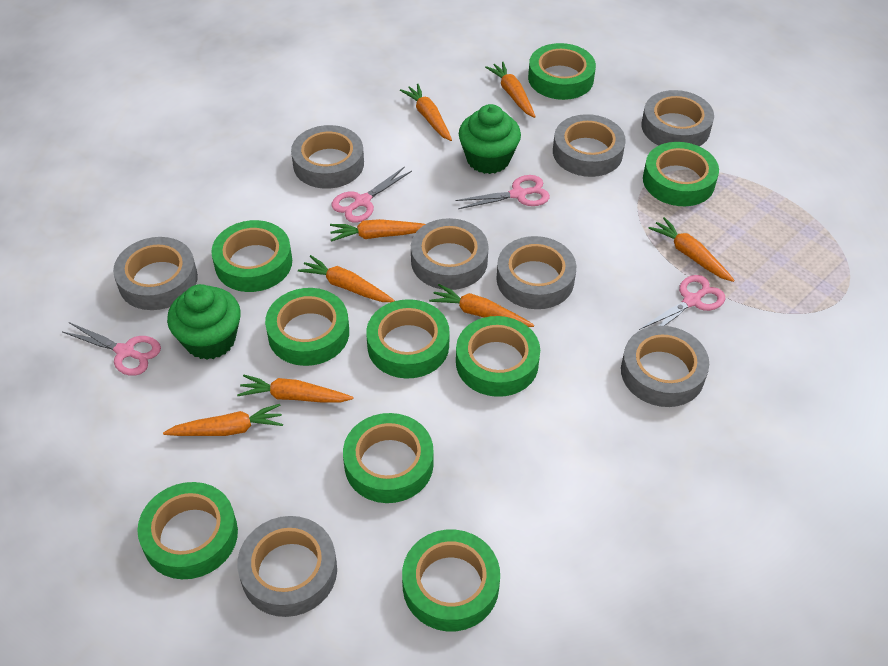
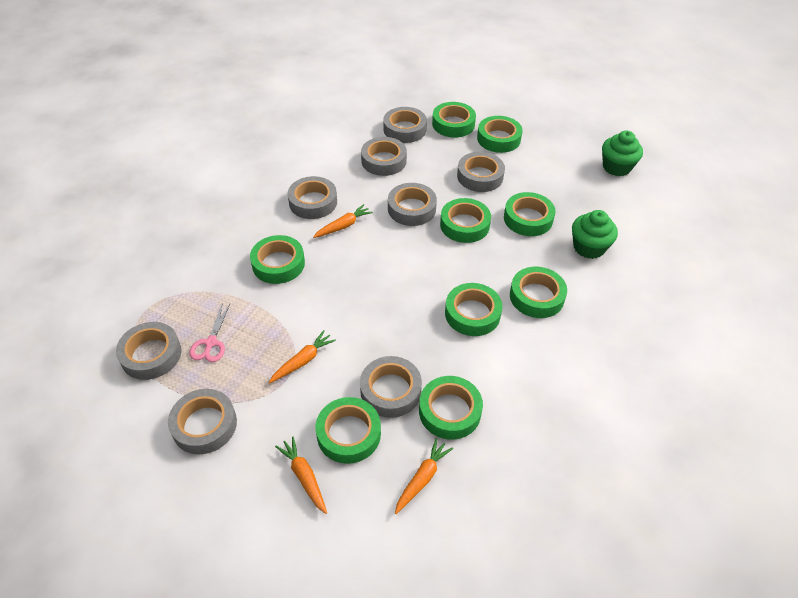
orange carrot: [163,404,283,436] [237,375,353,403] [298,255,395,302] [330,219,425,242] [400,84,452,141] [429,284,534,327] [485,61,536,118] [648,217,735,282] = 8 -> [269,330,336,383] [275,436,327,514] [313,204,373,238] [395,438,453,514] = 4
pink scissors: [63,322,161,376] [331,166,412,223] [455,175,550,209] [639,275,725,330] = 4 -> [189,304,230,362] = 1

